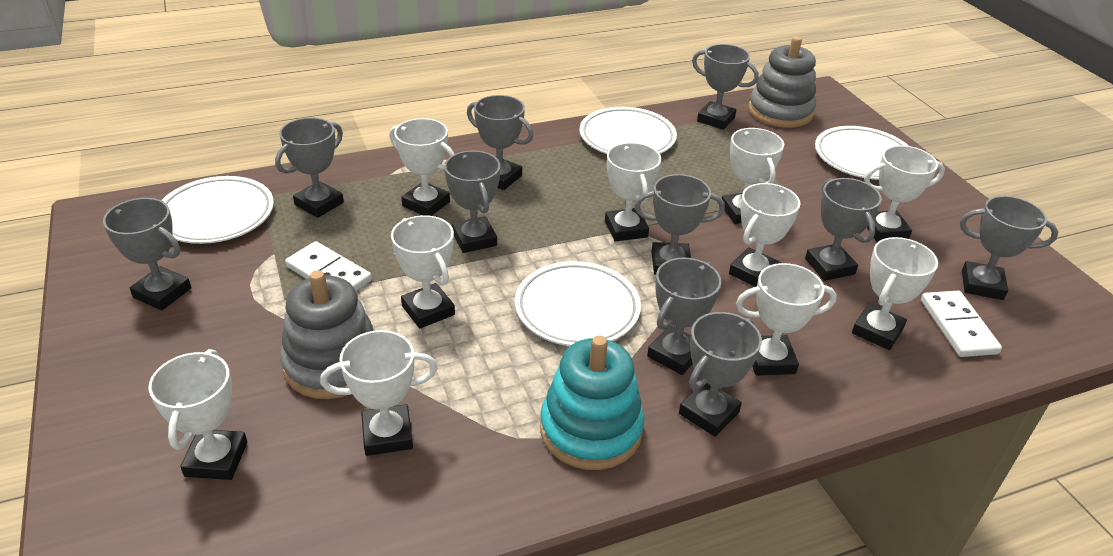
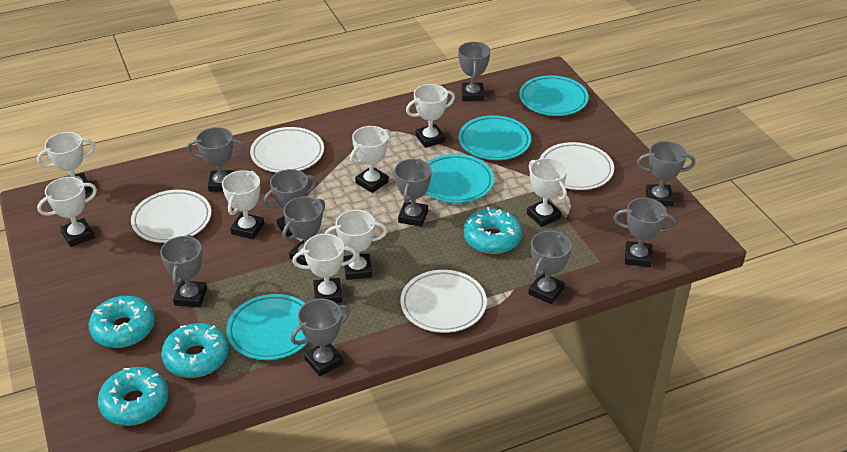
grey stacking toy: [280,270,375,399] [748,36,816,128] = 2 -> none = 0
turquoise donut: none = 0 -> [89,296,155,348] [98,367,169,426] [161,323,229,378] [463,207,522,254] = 4
turquoise plate: none = 0 -> [226,294,309,360] [426,154,494,203] [459,115,531,160] [519,75,589,116] = 4
turquoise stacking toy: [540,336,644,470] = 1 -> none = 0
white domino: [285,241,372,291] [921,291,1002,357] = 2 -> none = 0
white trophy: [148,349,247,480] [320,330,438,456] [390,118,454,216] [391,215,455,328] [605,142,661,241] [722,128,784,224] [729,183,801,287] [736,263,837,376] [852,237,938,350] [864,145,945,242] = 10 -> [37,132,95,194] [37,177,97,247] [222,170,264,239] [292,234,357,303] [325,210,387,280] [350,126,391,193] [406,84,455,148] [527,158,567,227] = 8

